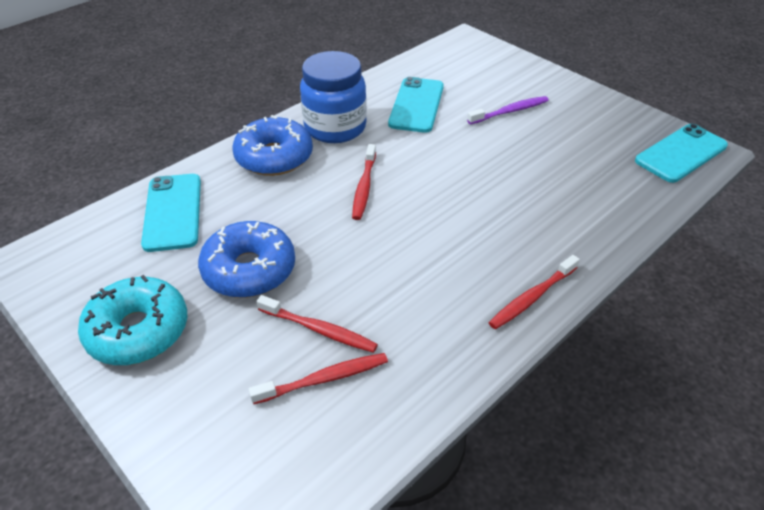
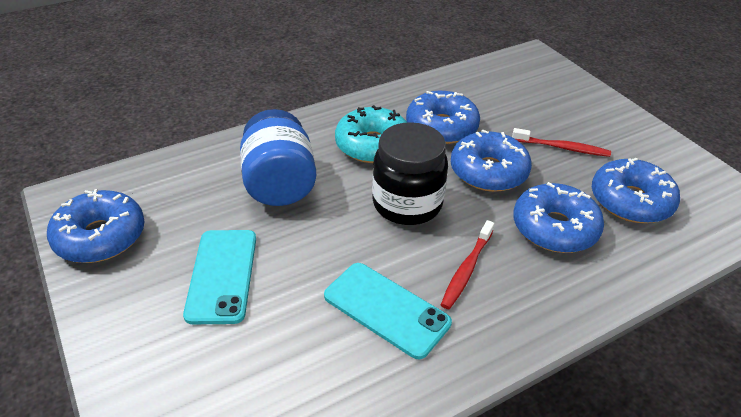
black jar: none = 0 -> [372,122,448,225] = 1
blue donut: [198,221,295,298] [232,115,313,176] = 2 -> [47,189,145,263] [406,91,480,144] [451,129,532,192] [513,182,604,253] [592,158,680,223] = 5
purple toothbrush: [467,96,549,124] = 1 -> none = 0
red toothbrush: [249,353,388,404] [257,295,378,353] [352,144,376,220] [489,255,580,330] = 4 -> [441,220,495,309] [512,128,611,157] = 2
turquoise phone: [141,174,201,252] [388,77,444,133] [635,124,728,183] = 3 -> [183,230,256,324] [324,263,452,359] = 2

